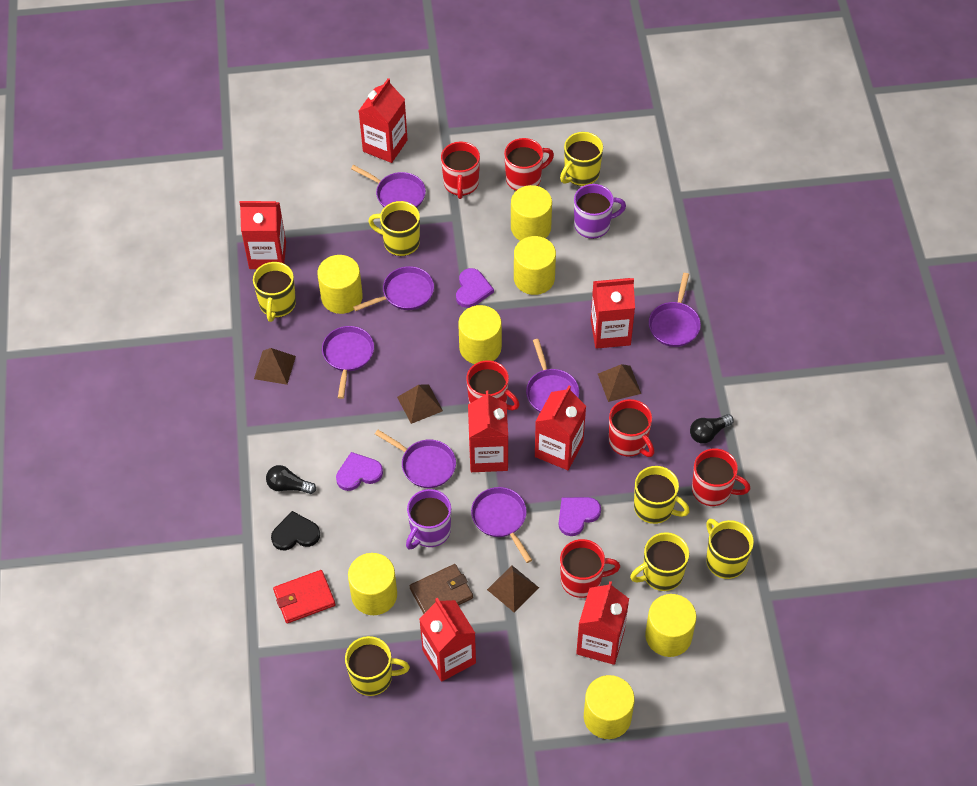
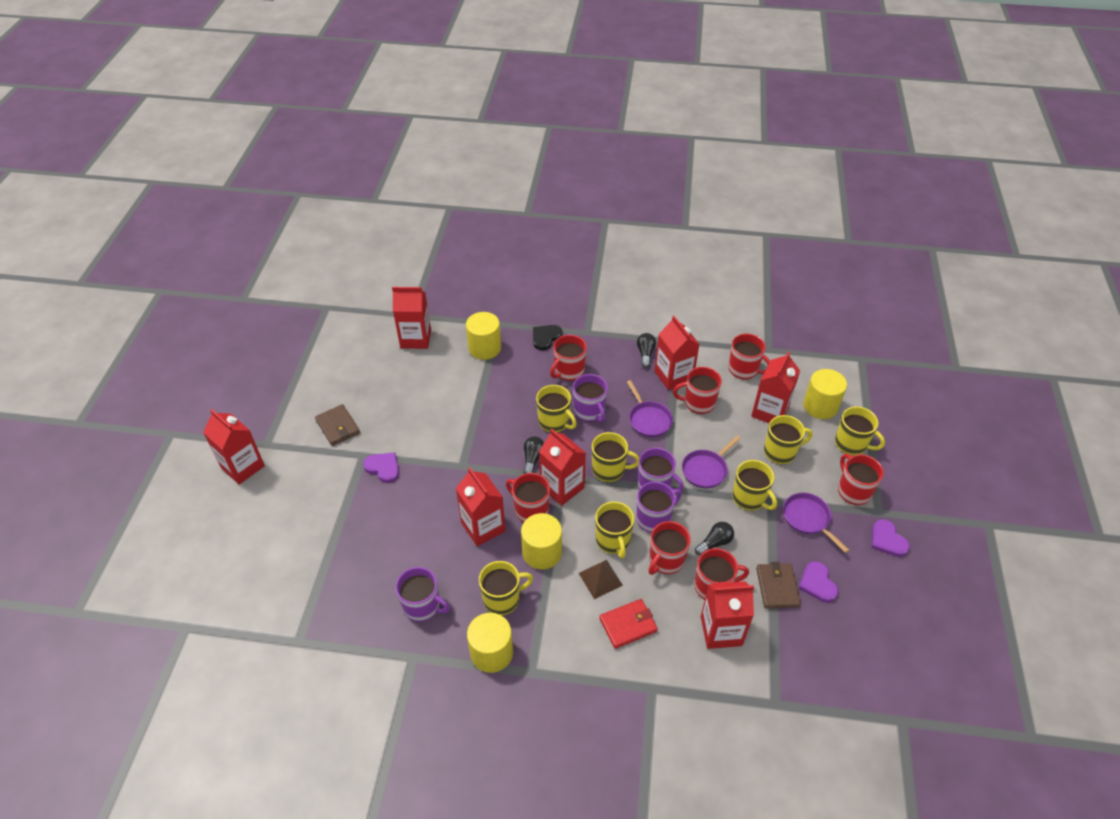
black light bulb: [266,465,316,494] [690,414,734,444] = 2 -> [523,436,544,474] [637,333,656,368] [695,522,734,555] = 3
brown pyramid: [254,348,296,385] [397,384,443,424] [487,566,539,613] [598,364,641,402] = 4 -> [579,560,623,599] = 1
brown wallet: [410,564,473,614] = 1 -> [315,404,360,446] [756,562,801,609] = 2
purple mug: [406,489,451,549] [574,184,626,239] = 2 -> [396,567,450,622] [573,374,607,422] [636,482,682,533] [638,448,684,492] = 4
purple pan: [322,326,374,399] [351,165,426,208] [353,266,434,311] [375,430,456,488] [471,487,532,563] [526,339,579,412] [649,273,701,347] = 7 -> [627,380,673,437] [682,435,741,488] [783,493,849,553] = 3
red mug: [441,141,480,199] [466,360,520,410] [504,138,554,191] [560,539,620,598] [609,399,654,457] [692,449,750,506] = 6 -> [506,473,550,522] [550,335,587,381] [648,521,691,575] [673,367,722,414] [694,548,749,600] [728,333,770,380] [838,454,884,505] = 7
yellow cylinder: [317,255,363,314] [348,553,397,615] [458,305,502,364] [511,185,552,241] [514,236,556,295] [584,675,635,739] [645,594,696,657] = 7 -> [466,312,501,360] [467,613,513,673] [521,513,562,569] [803,369,847,419] = 4

